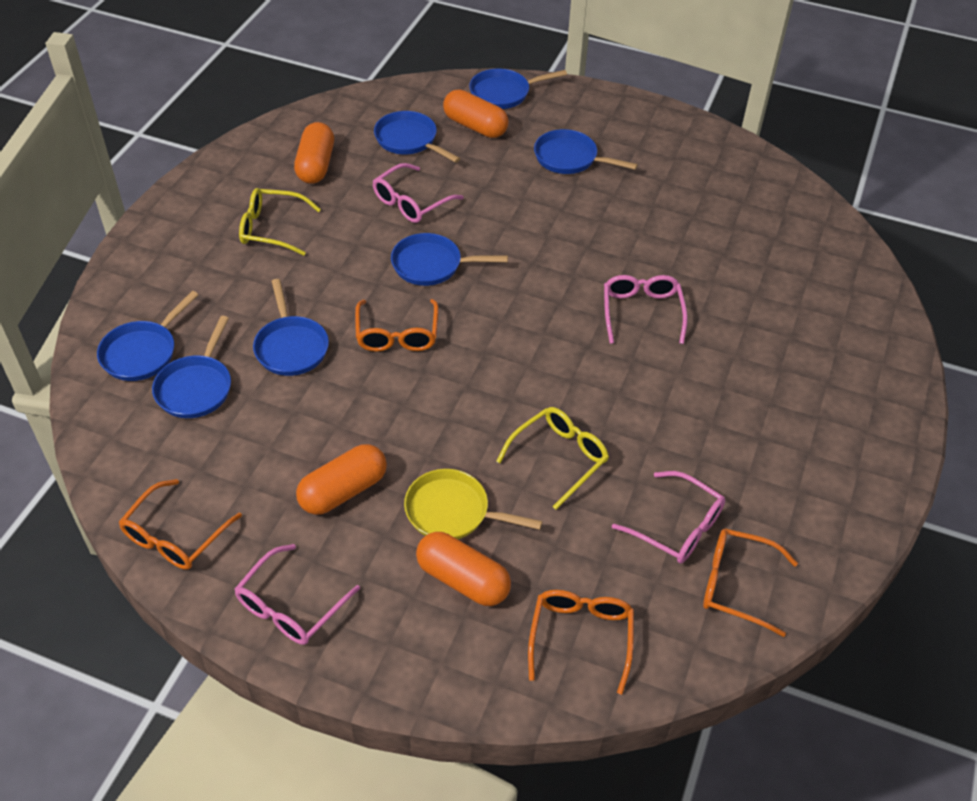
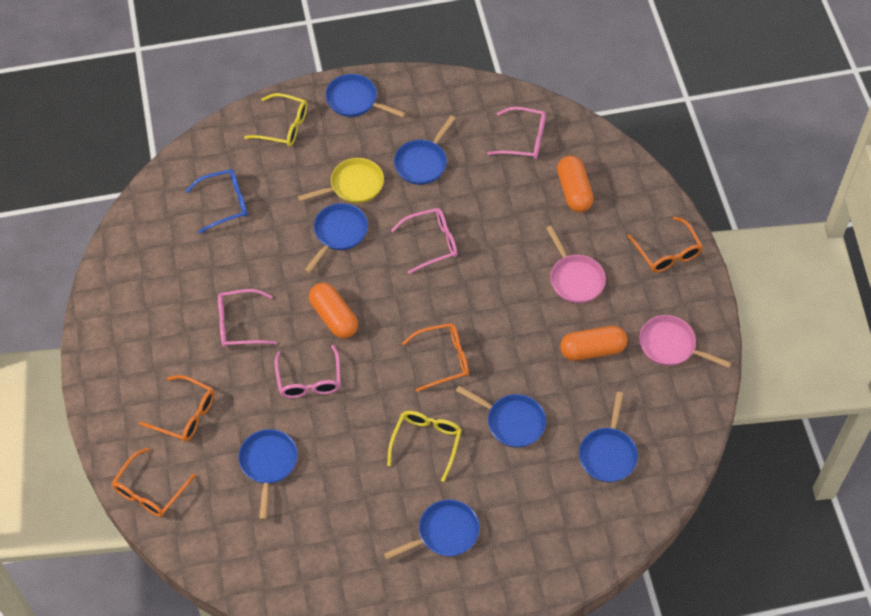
blue glasses: none = 0 -> [186,169,248,233] = 1
orange capsule: [294,122,334,184] [296,444,387,515] [416,532,511,606] [443,90,509,138] = 4 -> [309,283,358,338] [557,155,594,212] [560,326,628,361] = 3
pink pan: none = 0 -> [546,226,606,303] [639,315,731,368] = 2

